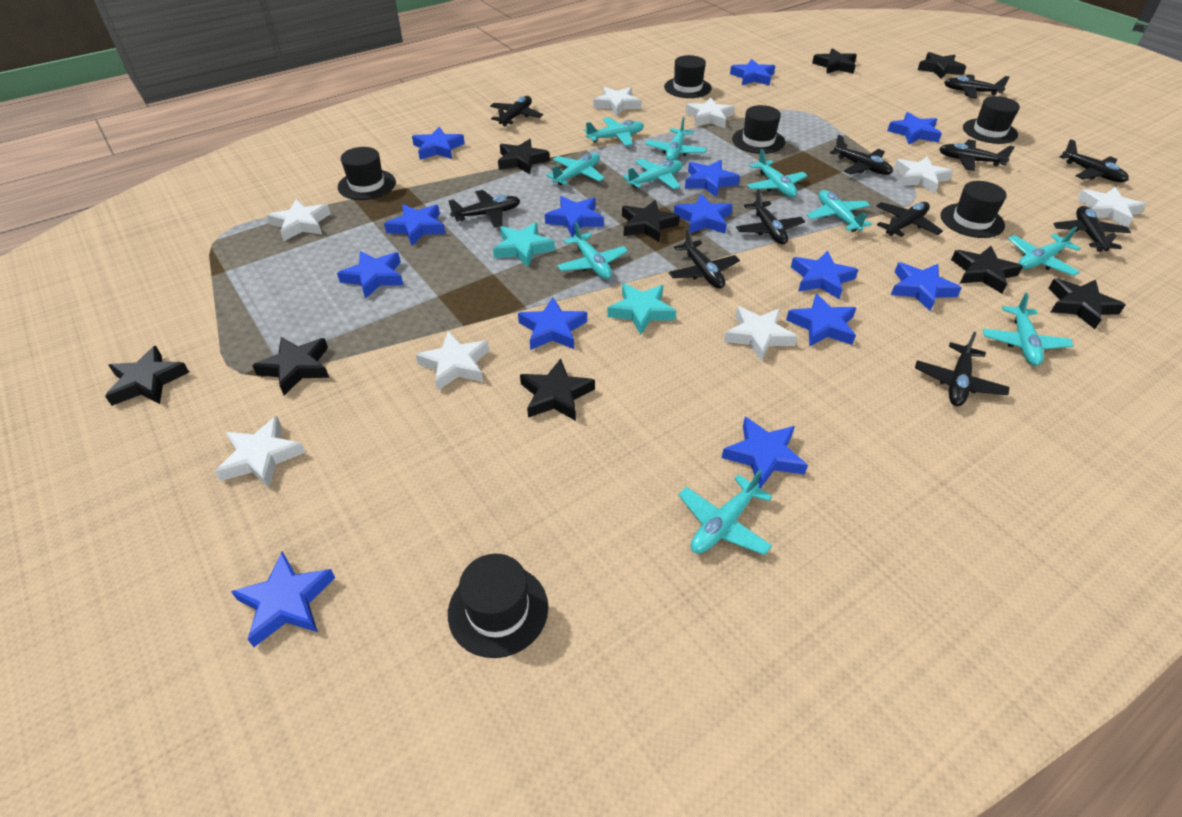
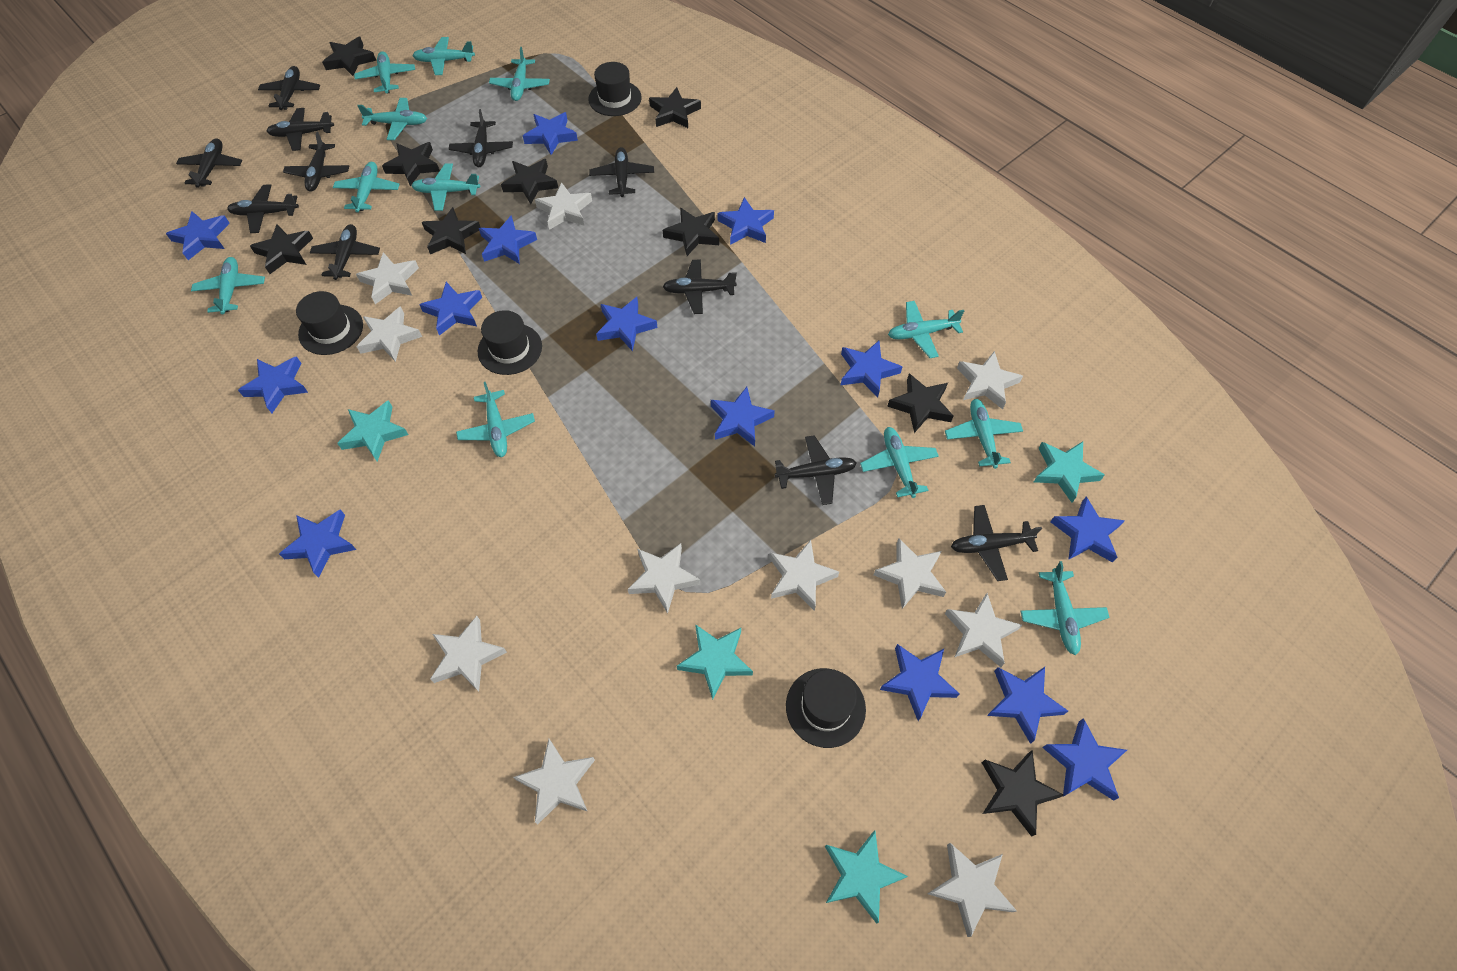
black hat: [338,147,396,200] [448,554,548,658] [664,55,712,98] [732,105,785,154] [941,181,1007,238] [963,96,1020,144] = 6 -> [296,291,363,355] [478,310,542,375] [588,62,642,116] [786,668,866,748] = 4
turquoise plane: [546,153,605,186] [557,222,628,279] [584,118,644,146] [623,159,683,189] [645,117,707,161] [678,469,772,555] [747,149,808,197] [807,190,872,232] [982,293,1074,366] [1008,227,1081,276] = 10 -> [191,257,265,314] [333,162,400,212] [354,51,415,94] [357,98,427,140] [411,164,480,211] [413,37,475,75] [456,382,535,457] [489,47,550,101] [860,427,939,498] [888,301,964,358] [945,399,1023,469] [1021,561,1110,655] = 12
turquoise star: [493,222,555,267] [607,283,676,335] = 2 -> [337,400,408,462] [677,624,753,700] [825,830,908,924] [1034,441,1105,503] = 4
white star: [215,416,306,488] [267,199,331,241] [415,331,489,391] [593,87,641,116] [685,97,735,128] [724,306,798,361] [894,156,953,193] [1077,187,1146,227] = 8 -> [356,252,419,304] [357,306,422,362] [430,616,507,692] [513,739,595,825] [535,182,592,230] [628,543,700,614] [769,540,839,611] [874,538,946,609] [927,843,1017,937] [945,593,1022,667] [957,351,1023,409] = 11

